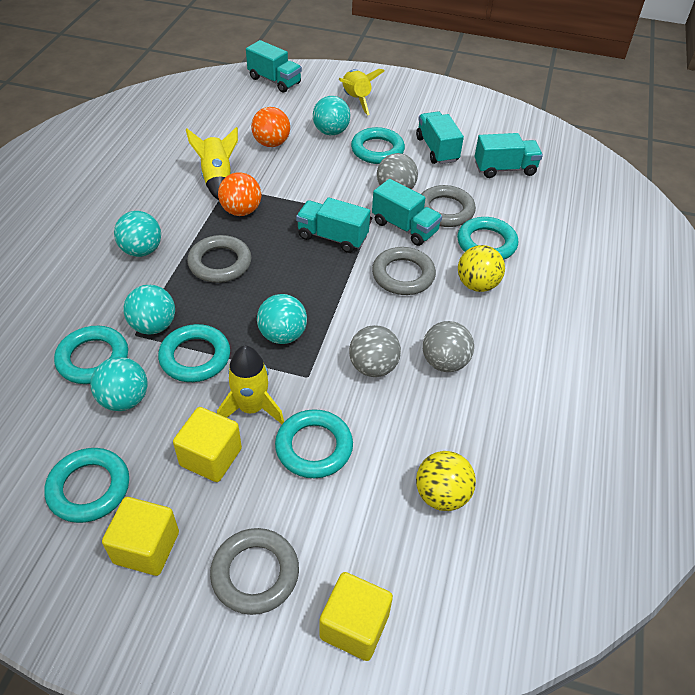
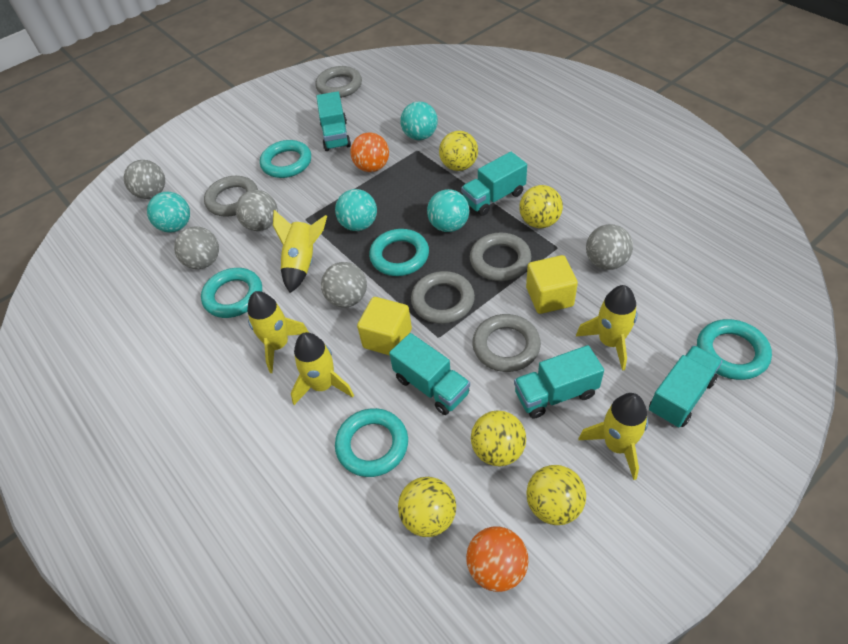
grey ball: [349,325,401,377] [377,153,418,189] [423,321,474,372] = 3 -> [124,160,165,199] [174,226,219,269] [235,190,278,231] [321,262,367,308] [586,224,633,270] = 5
grey ring: [187,235,251,283] [210,528,299,615] [372,247,436,295] [421,185,476,227] = 4 -> [204,176,258,217] [315,66,362,98] [411,271,475,324] [470,232,531,281] [472,314,541,372] = 5
turquoise ball: [91,357,148,411] [114,211,161,257] [123,285,175,335] [257,294,307,344] [313,96,350,135] = 5 -> [147,192,190,233] [335,189,377,231] [400,101,438,140] [427,189,469,232] = 4
turquoise ring: [44,448,129,523] [54,326,128,384] [158,324,230,382] [275,409,353,478] [351,127,405,164] [457,217,518,260] = 6 -> [201,268,262,318] [260,140,311,178] [335,408,408,477] [369,229,429,276] [697,319,772,380] = 5
yellow ball: [416,451,476,511] [458,245,505,292] = 2 -> [398,477,456,537] [439,131,478,171] [471,411,526,466] [519,185,563,228] [526,465,586,525] = 5
yellow cube: [102,497,179,576] [173,407,242,482] [319,572,393,661] = 3 -> [357,297,412,356] [526,255,578,314] = 2
yellow rocket: [186,127,238,200] [217,346,284,424] [339,69,385,115] = 3 -> [247,291,309,373] [273,210,327,293] [291,332,354,405] [576,285,638,371] [578,393,648,480] = 5

